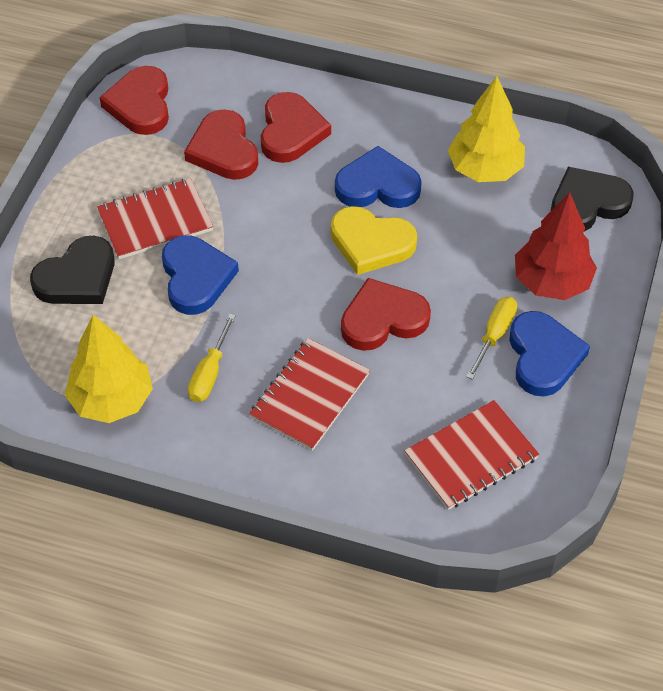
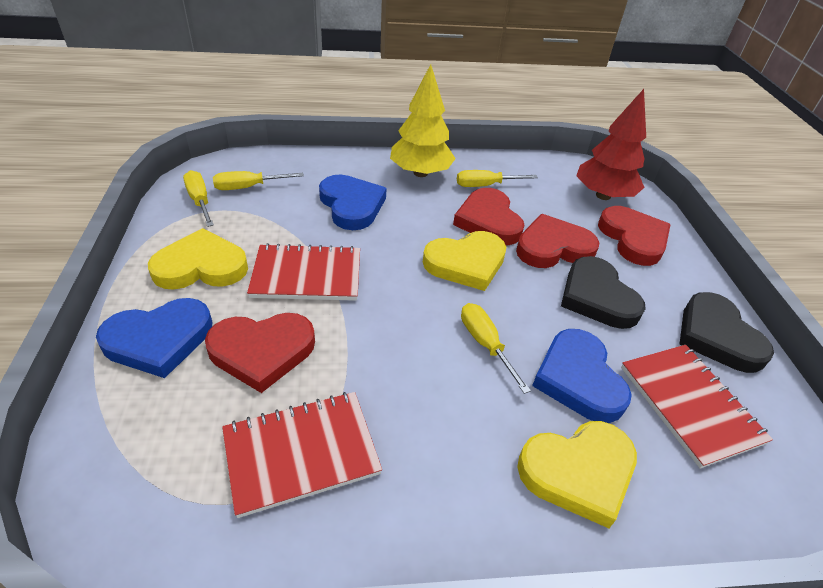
yellow heart: [331,206,417,275] = 1 -> [148,228,248,290] [423,231,506,291] [517,421,637,528] = 3
yellow screwdriver: [188,314,236,402] [466,297,517,380] = 2 -> [183,170,214,227] [213,171,304,190] [457,170,538,187] [461,303,531,394] = 4
yellow tree: [65,315,153,423] [448,76,525,182] = 2 -> [390,64,456,177] = 1

